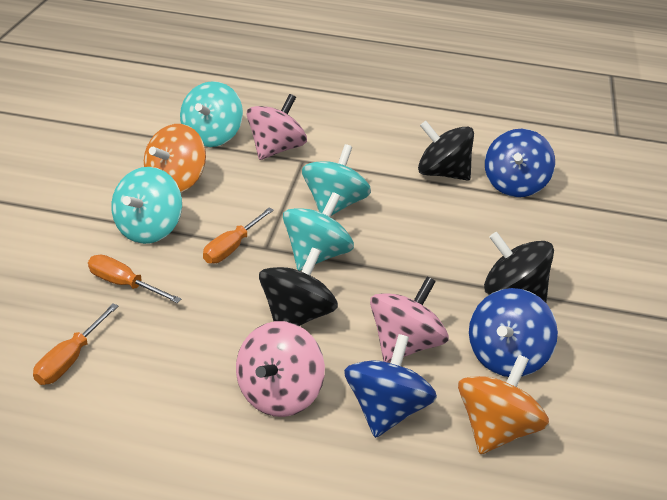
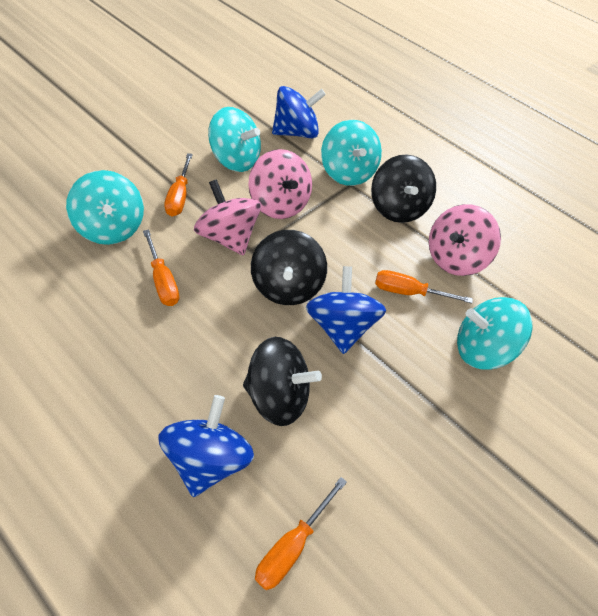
orange screwdriver: [33,303,119,385] [88,255,181,303] [203,208,274,264] = 3 -> [143,230,179,306] [164,153,193,216] [255,477,347,590] [375,270,473,303] = 4
orange spinning top: [144,124,206,193] [458,355,549,454] = 2 -> none = 0

